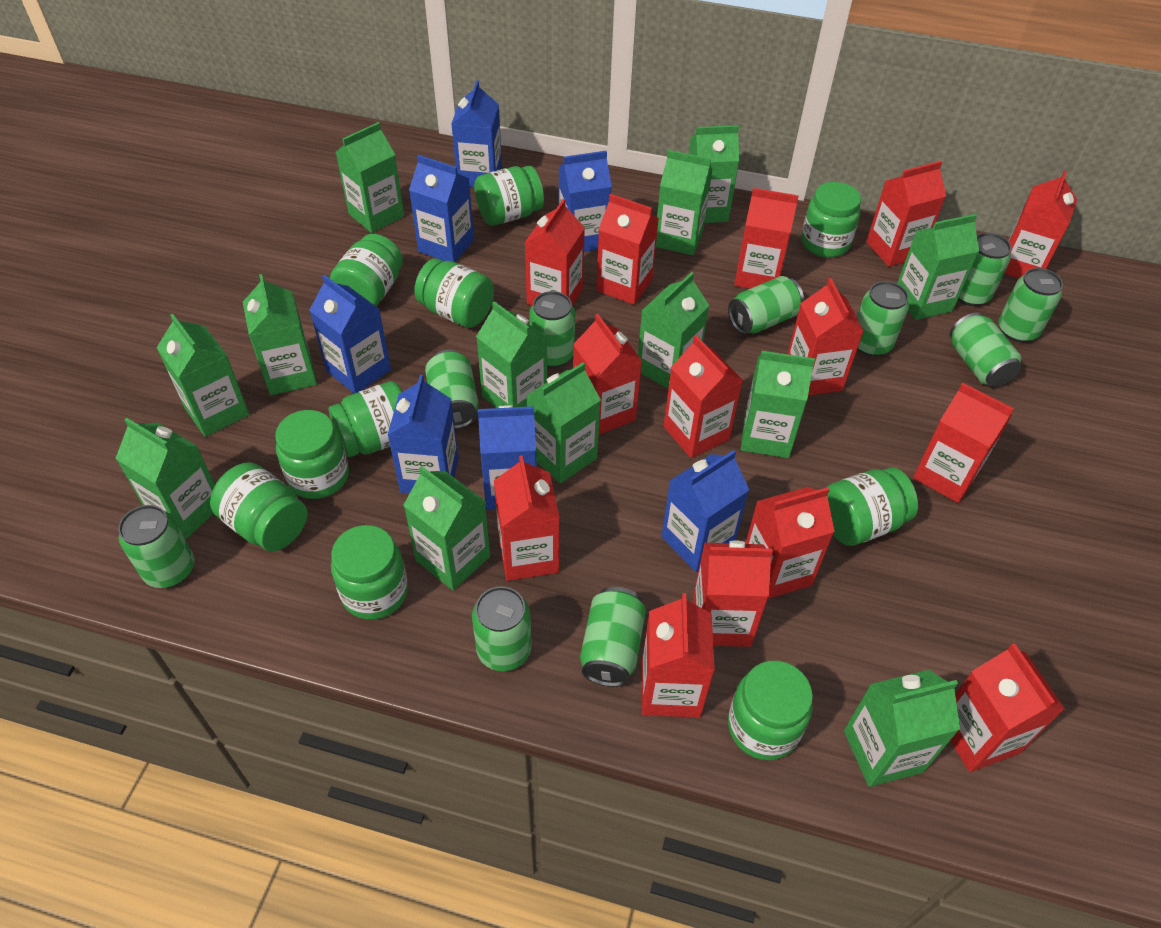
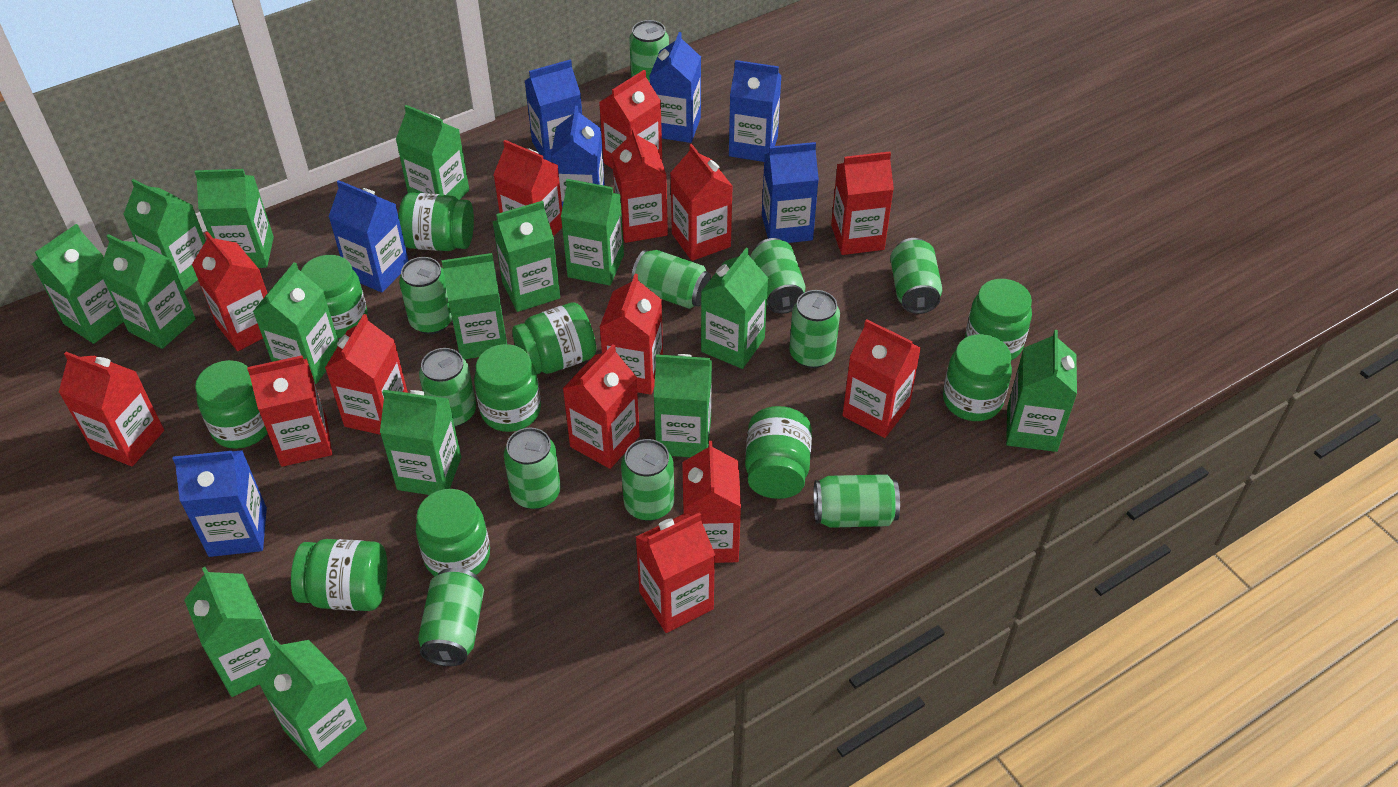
green can: [118,505,195,588] [425,350,479,429] [472,586,532,671] [529,291,575,368] [580,587,646,687] [728,276,804,334] [857,281,909,357] [950,312,1022,387] [958,233,1011,306] [998,268,1063,343] = 10 -> [399,257,452,334] [418,568,484,666] [419,348,476,427] [504,428,561,509] [621,439,674,521] [629,20,669,83] [631,250,711,309] [750,238,806,314] [789,290,840,368] [814,474,900,528] [890,238,942,314] = 11
green carton: [115,418,215,539] [157,314,249,437] [243,274,317,395] [336,122,404,233] [403,466,490,590] [476,301,547,408] [526,362,601,483] [638,272,710,389] [656,150,713,255] [689,125,739,223] [741,351,815,458] [844,670,960,787] [897,214,979,320] = 13 -> [32,224,123,344] [99,234,196,349] [123,179,206,291] [184,567,275,697] [194,169,274,268] [253,262,338,384] [257,640,367,768] [380,390,461,495] [396,105,469,200] [441,253,507,359] [492,201,560,312] [561,179,624,286] [654,354,712,457] [701,248,768,369] [1006,330,1077,452] = 15

